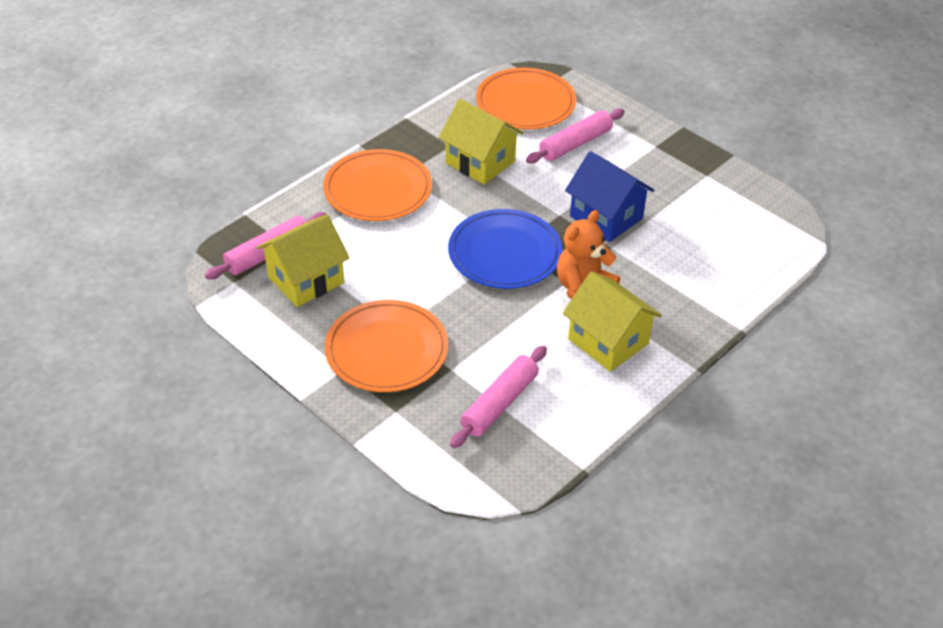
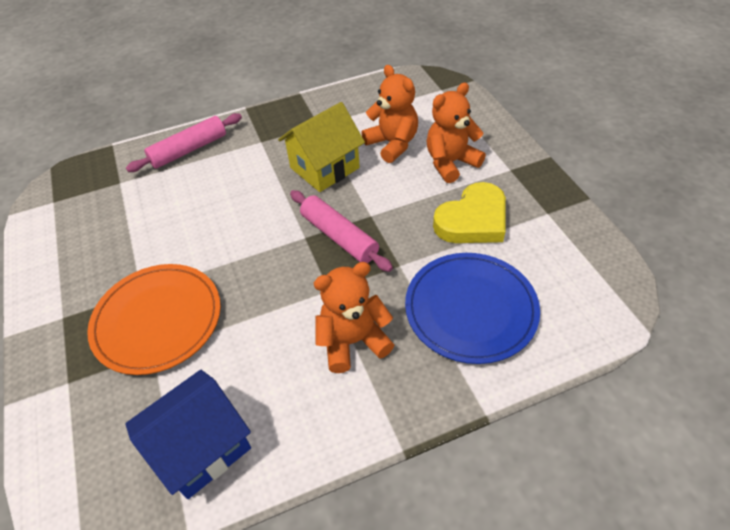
orange plate: [323,149,432,221] [325,300,448,392] [476,68,576,129] = 3 -> [87,264,221,375] = 1
orange teddy bear: [557,210,620,299] = 1 -> [314,262,394,373] [361,65,418,163] [426,83,486,183] = 3
pink rolling pin: [205,212,326,279] [450,346,547,448] [526,109,625,164] = 3 -> [126,113,242,172] [290,190,393,272] = 2
yellow heart: none = 0 -> [433,182,506,243] = 1
yellow house: [257,214,349,307] [438,99,524,185] [563,271,662,372] = 3 -> [278,102,365,192] = 1

